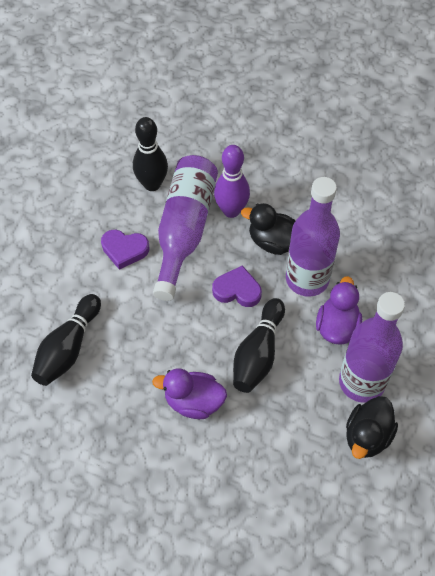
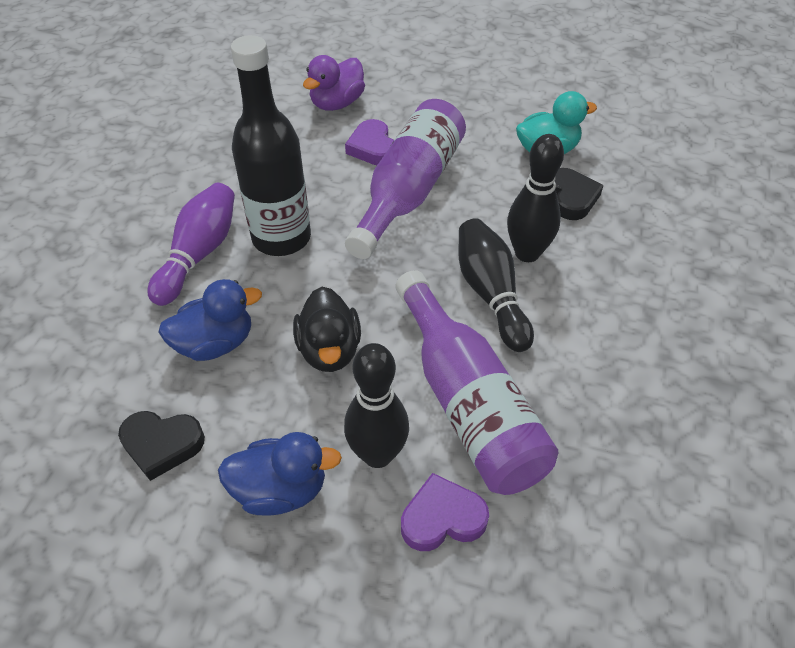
black bottle: none = 0 -> [231,35,311,256] = 1
black duck: [241,203,295,255] [346,396,398,459] = 2 -> [293,287,361,372] = 1
black heart: none = 0 -> [118,411,205,481] [555,168,604,220] = 2
blue duck: none = 0 -> [158,279,262,361] [218,432,342,516] = 2
purple bottle: [153,155,218,301] [286,177,340,297] [339,292,405,403] = 3 -> [345,99,466,259] [396,270,558,495] = 2
purple duck: [152,369,227,419] [316,276,362,345] = 2 -> [303,55,365,111] = 1
turquoise duck: none = 0 -> [516,91,597,154] = 1

